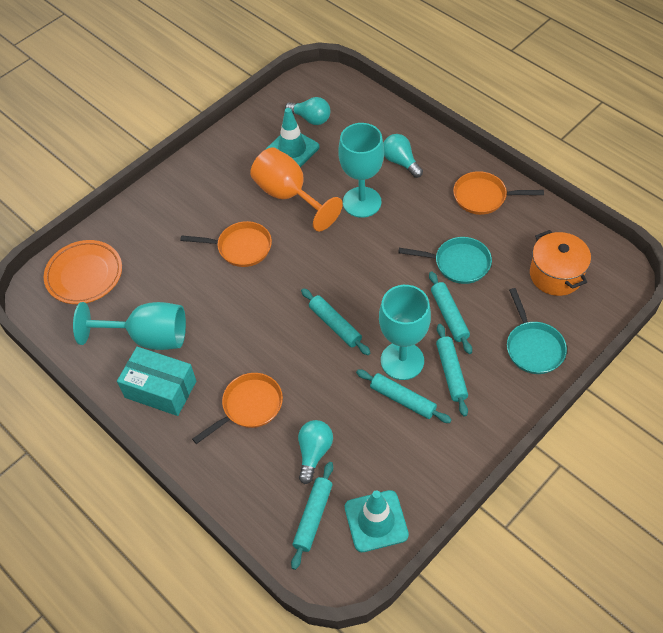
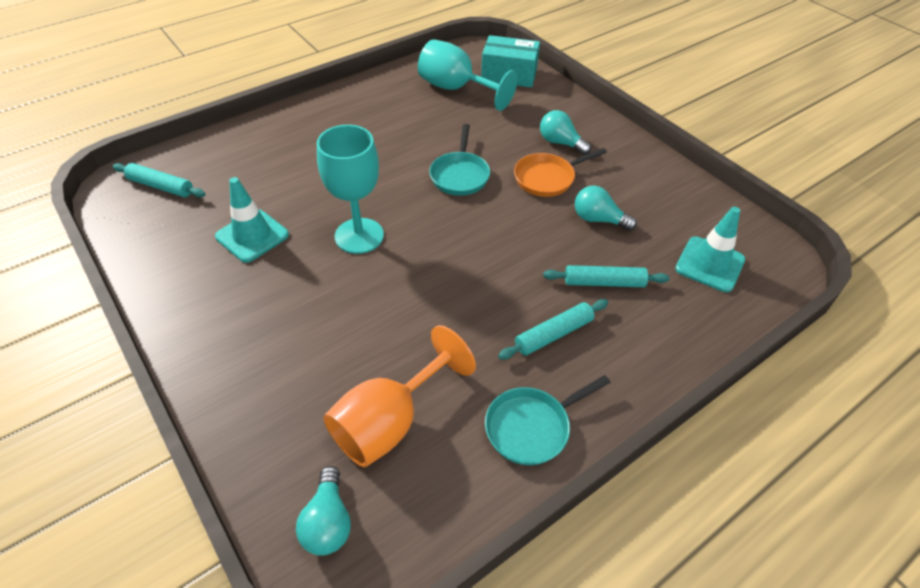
orange pan: [180,221,272,267] [192,373,283,444] [453,171,544,215] = 3 -> [514,148,607,197] = 1
orange plate: [44,240,122,304] = 1 -> none = 0
orange pot: [530,230,591,296] = 1 -> none = 0
turquoise goblet: [73,302,186,350] [338,123,384,218] [379,285,431,380] = 3 -> [317,125,384,254] [418,39,517,111] = 2
turquoise rolling pin: [291,462,333,570] [301,288,370,355] [356,370,452,423] [429,271,472,354] [436,324,468,417] = 5 -> [113,163,205,197] [498,299,608,360] [543,265,670,287] = 3

